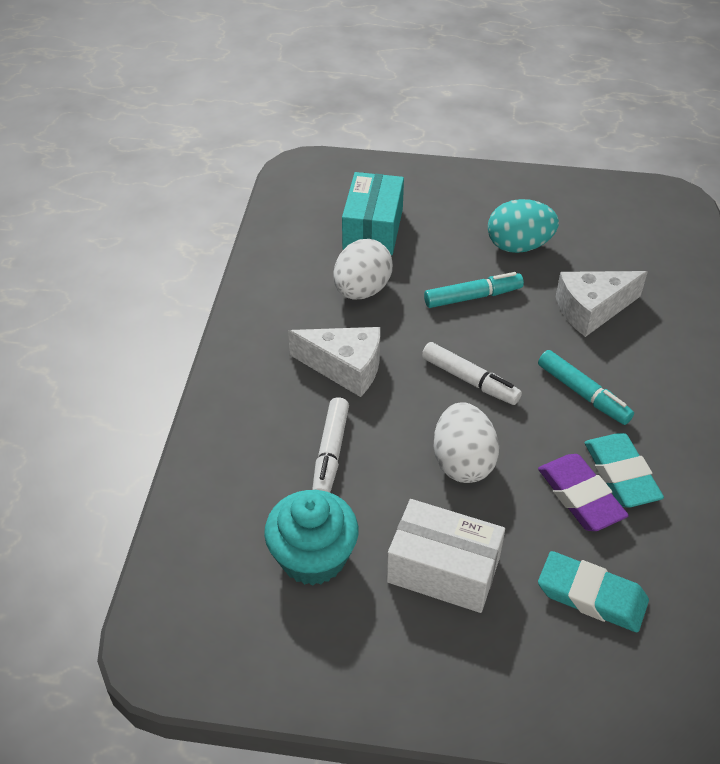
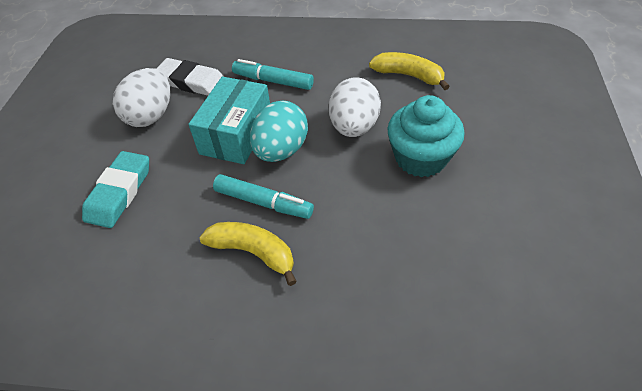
purple eraser: [538,454,629,531] = 1 -> none = 0
turquoise eraser: [538,551,649,632] [584,433,664,508] = 2 -> [82,151,149,228] = 1
white box: [387,499,505,613] = 1 -> none = 0
white cheese: [288,327,380,397] [556,271,647,337] = 2 -> none = 0
white eraser: none = 0 -> [156,58,224,96] = 1
white marker: [312,397,349,493] [422,342,522,405] = 2 -> none = 0
yellow banana: none = 0 -> [200,222,297,286] [369,52,450,90] = 2

